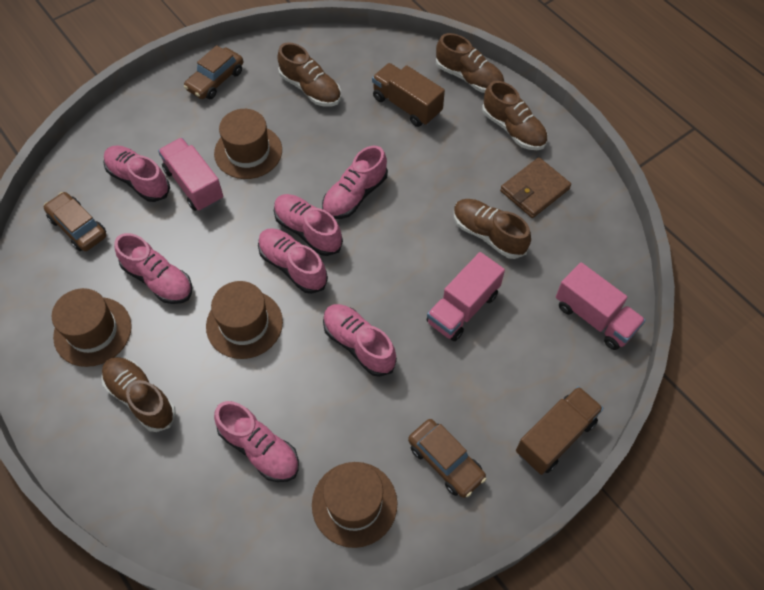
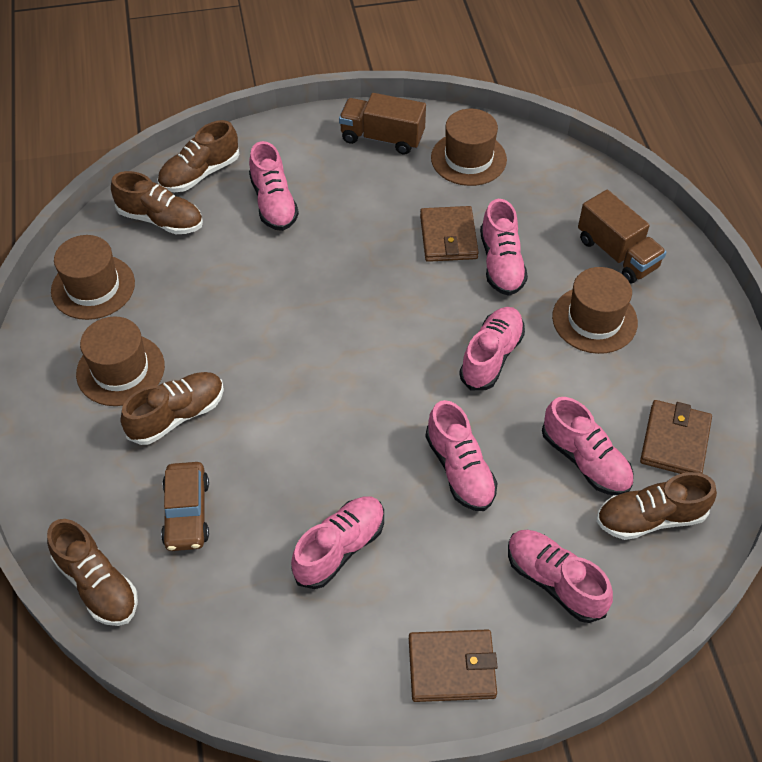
brown car: [44,192,106,251] [184,45,243,99] [408,419,487,498] = 3 -> [161,462,209,551] = 1
brown wallet: [500,157,571,218] = 1 -> [409,629,498,702] [420,206,479,262] [640,400,712,474] = 3
pink truck: [158,138,223,211] [426,252,505,341] [556,262,646,350] = 3 -> none = 0

